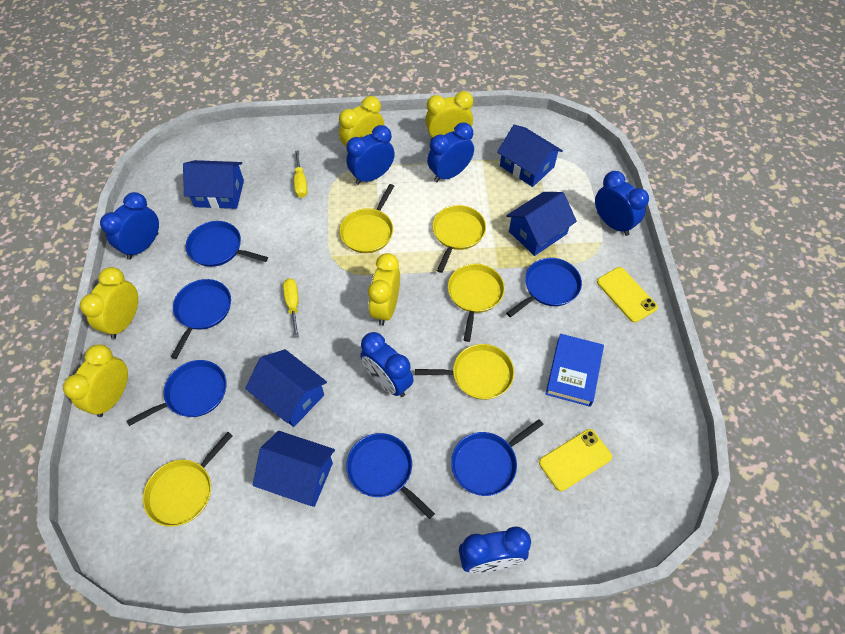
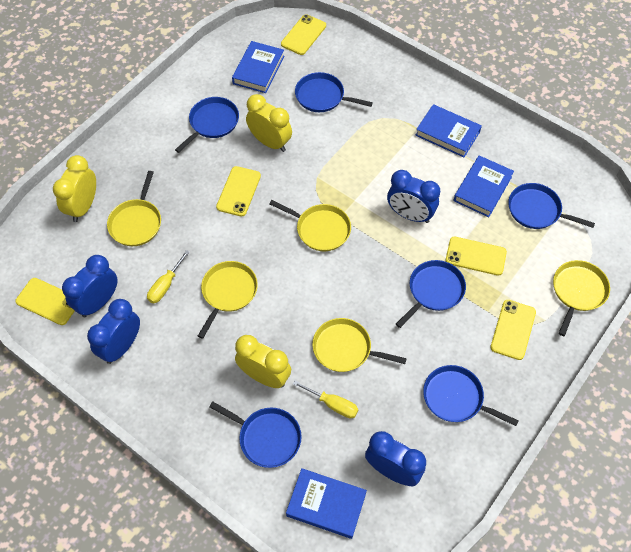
blue book: [546,334,604,407] = 1 -> [232,41,284,93] [286,468,367,539] [415,104,482,157] [454,155,514,217] = 4
blue clock: [100,192,159,260] [346,125,395,185] [360,332,414,397] [427,123,474,183] [459,526,531,573] [595,171,649,236] = 6 -> [62,255,117,317] [87,299,140,364] [365,431,426,486] [387,170,440,223] = 4
blue house: [183,160,244,209] [245,349,327,427] [252,431,335,507] [497,124,563,187] [506,192,577,256] = 5 -> none = 0
yellow clock: [63,344,128,417] [80,267,138,339] [339,96,384,147] [368,253,400,326] [425,91,473,141] = 5 -> [53,155,96,222] [235,335,291,388] [246,94,292,152] = 3
yellow phone: [539,429,612,491] [597,267,658,323] = 2 -> [15,278,75,325] [216,166,261,217] [281,14,326,55] [446,237,507,276] [490,300,536,360] = 5

